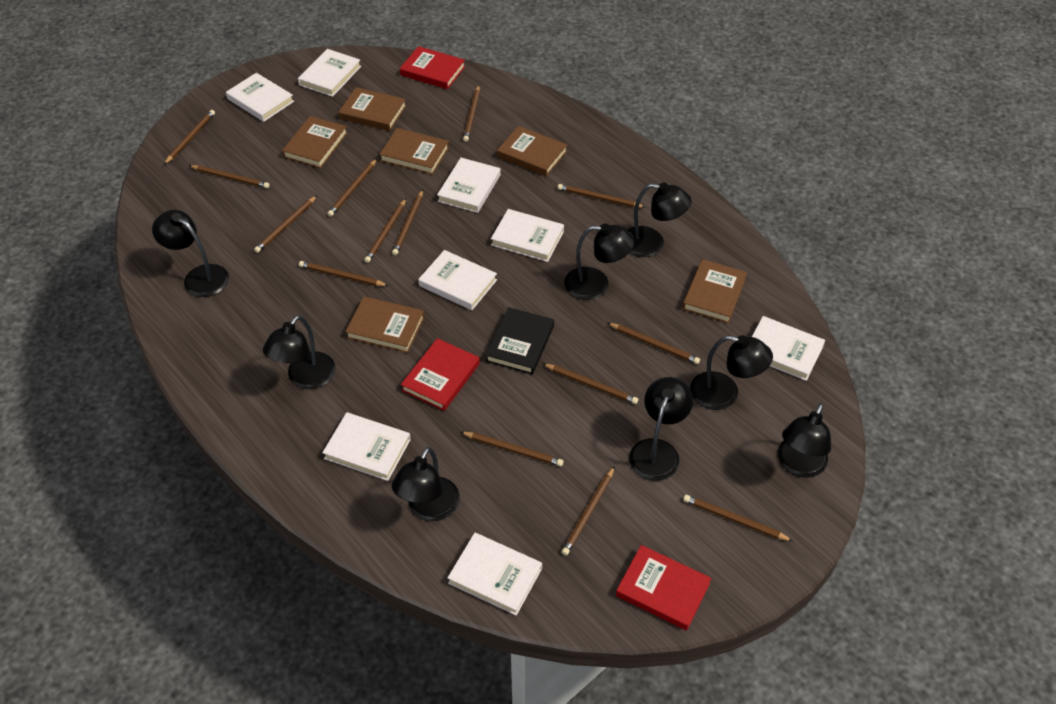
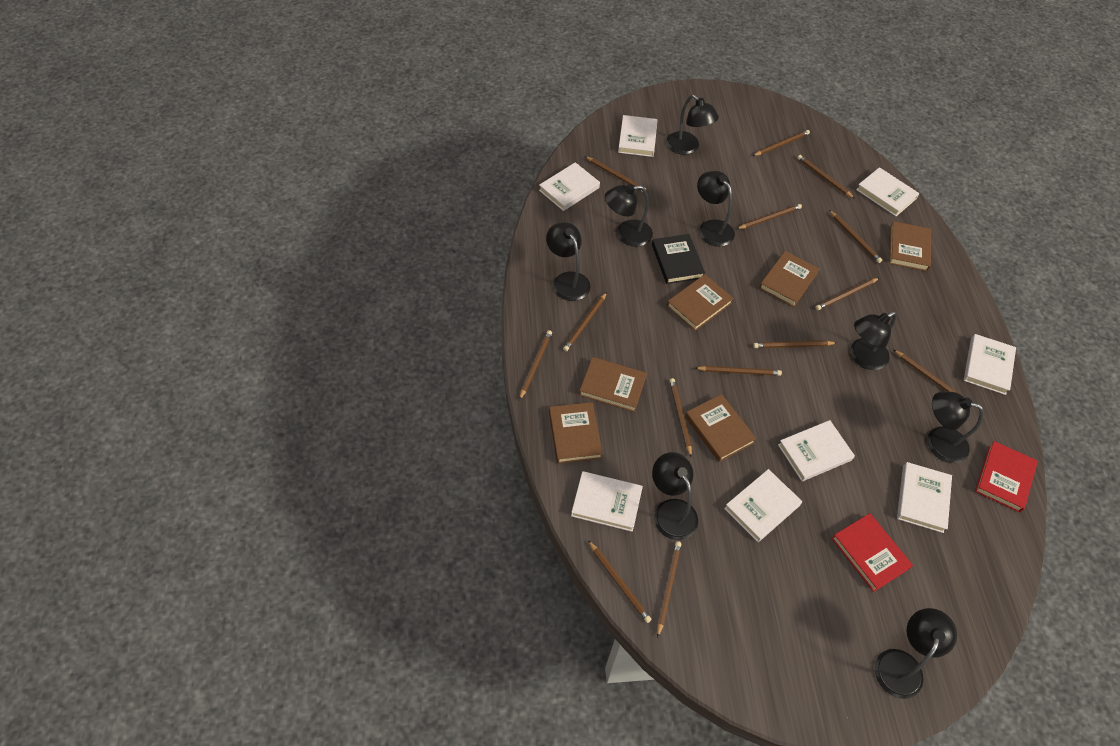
red book: [400,46,465,89] [401,338,480,411] [616,545,711,631] = 3 -> [831,513,913,592] [975,441,1038,513] = 2

